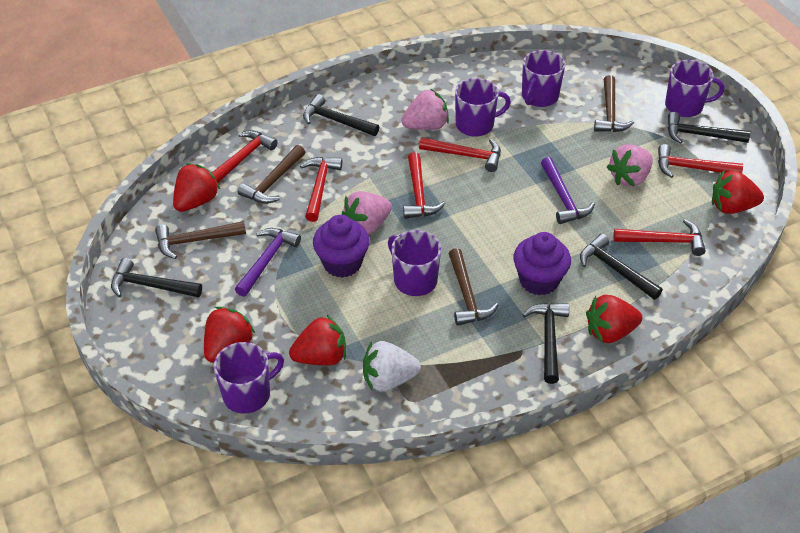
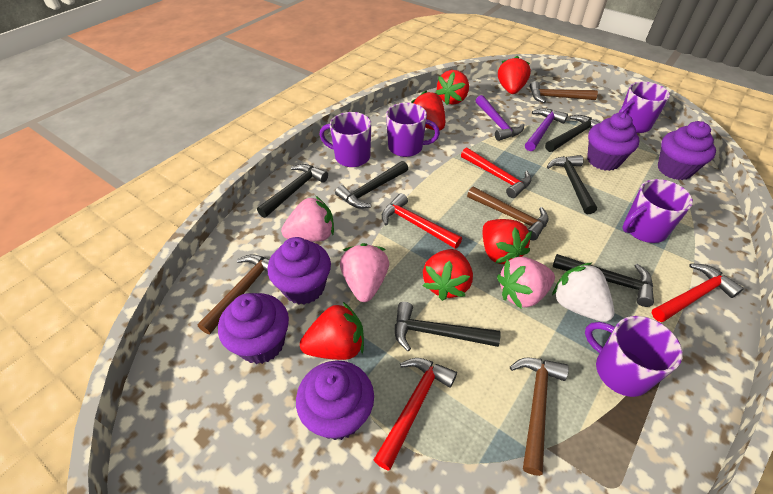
black hammer: [111,258,202,297] [303,94,379,136] [523,303,569,384] [580,234,663,300] [668,112,750,144] = 5 -> [257,164,328,218] [335,161,408,209] [395,302,501,351] [545,115,601,152] [547,155,597,214] [553,254,654,307] = 6
purple cupcake: [313,215,370,278] [513,232,571,296] = 2 -> [218,293,289,364] [268,237,331,304] [296,360,374,440] [587,112,640,171] [657,121,716,180] = 5
red hammer: [212,130,278,183] [300,157,342,222] [403,152,445,219] [419,137,501,172] [613,219,706,256] [658,144,743,178] = 6 -> [374,358,457,471] [382,193,462,249] [461,147,531,198] [652,263,744,322] = 4
red strawberry: [173,163,220,212] [204,307,255,363] [289,315,346,366] [586,295,642,343] [712,170,764,214] = 5 -> [300,302,364,360] [411,91,445,131] [423,249,473,301] [436,70,469,105] [483,219,532,264] [498,56,531,94] = 6

